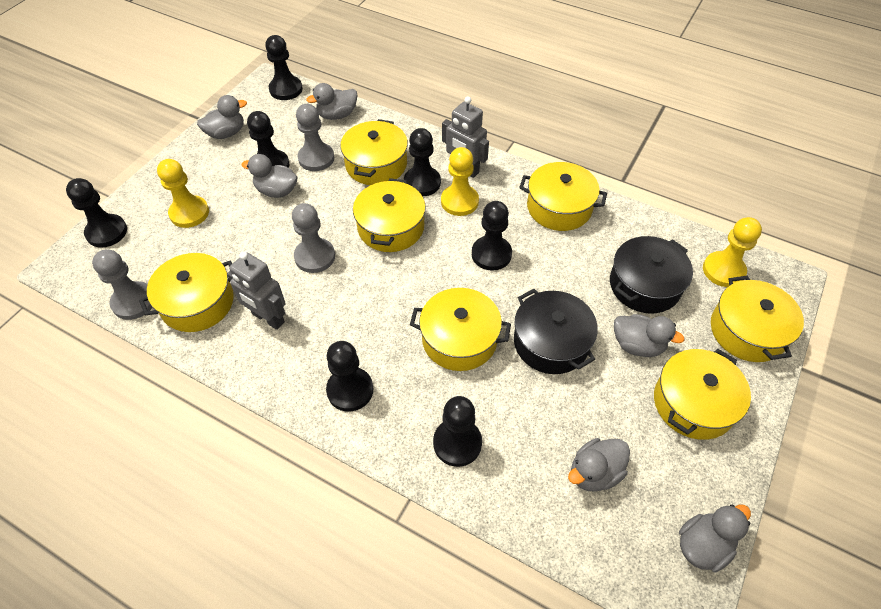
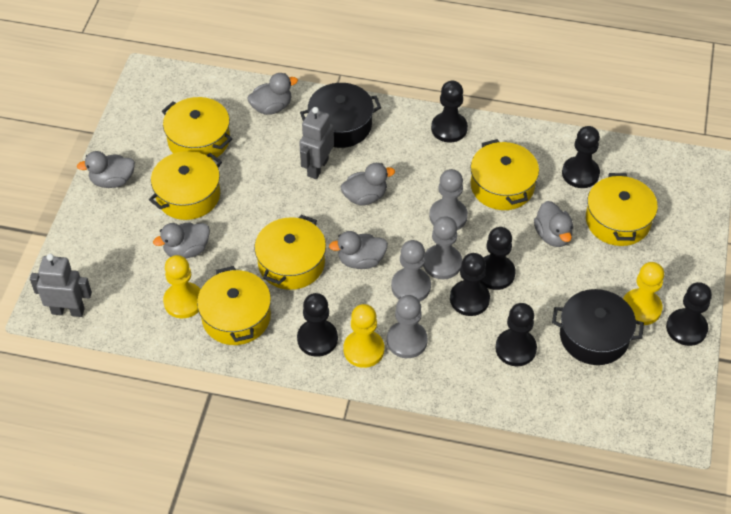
grey pawn: [92,249,152,320] [292,203,335,273] [296,104,334,171] = 3 -> [387,295,428,358] [391,240,431,301] [423,216,462,279] [429,169,468,230] = 4
yellow pot: [139,253,234,332] [340,119,408,185] [353,178,426,252] [410,288,511,371] [519,162,607,231] [654,349,751,440] [711,276,804,362] = 7 -> [149,151,222,220] [162,97,232,160] [197,266,271,345] [255,215,326,290] [470,139,539,210] [586,173,658,246] = 6

